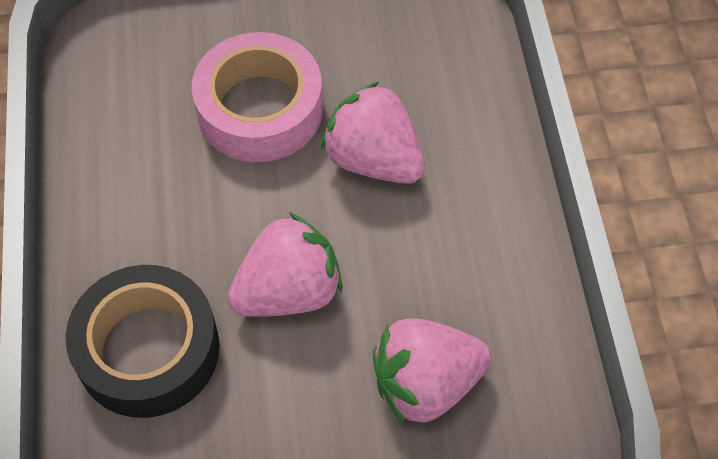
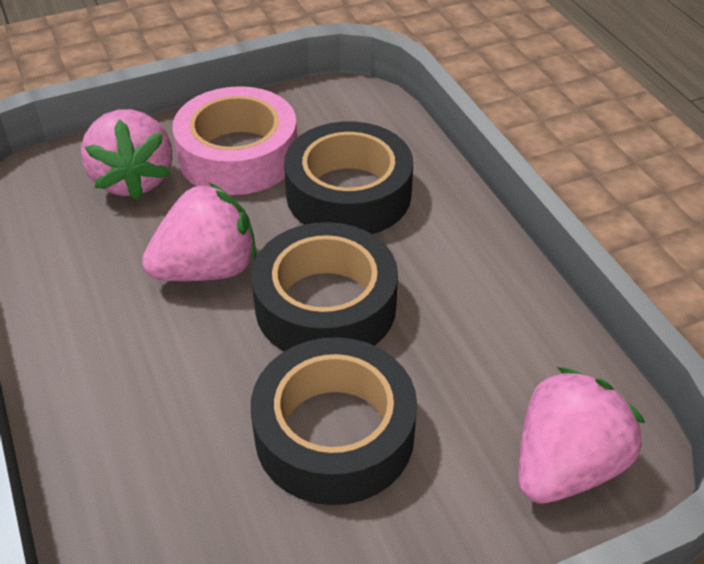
black tape: [66,265,219,418] = 1 -> [251,337,417,505] [252,222,398,351] [284,121,413,234] = 3

